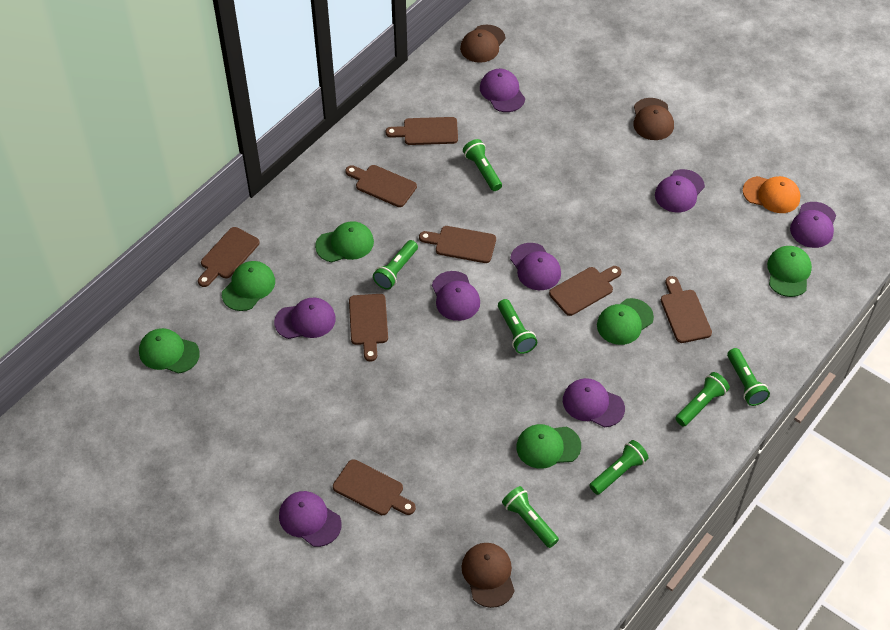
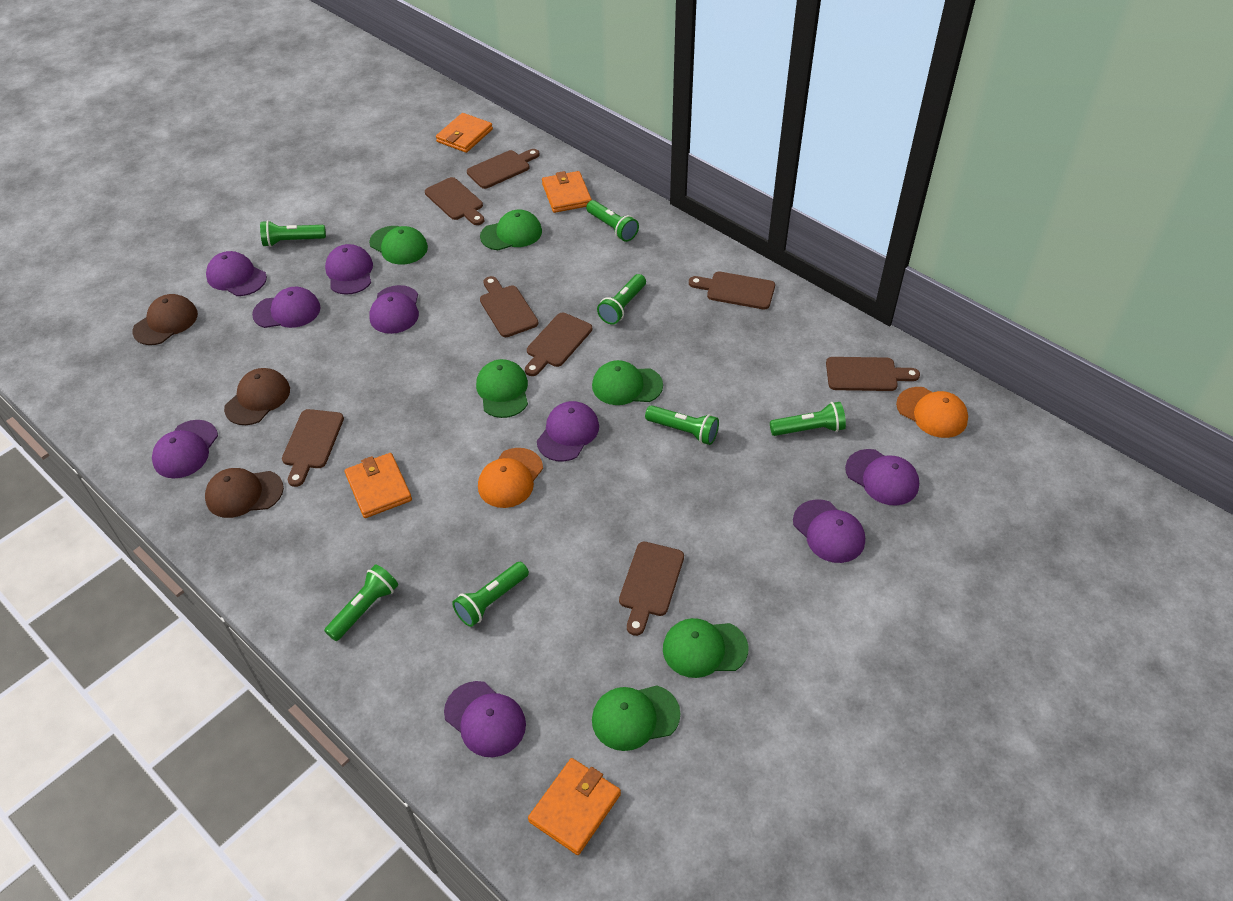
orange cap: [743,176,800,213] = 1 -> [478,448,543,508] [896,387,968,438] = 2
orange wallet: none = 0 -> [345,453,412,518] [436,113,493,153] [528,758,621,855] [542,171,592,213] = 4
purple cap: [274,297,336,339] [279,491,342,547] [432,271,480,321] [480,69,525,112] [510,243,561,290] [563,378,625,427] [655,169,705,212] [790,202,836,248] = 8 -> [152,420,218,478] [206,251,267,296] [252,287,321,328] [325,244,373,295] [369,285,419,334] [444,681,526,757] [537,401,599,462] [793,499,865,563] [845,449,919,506] = 9

